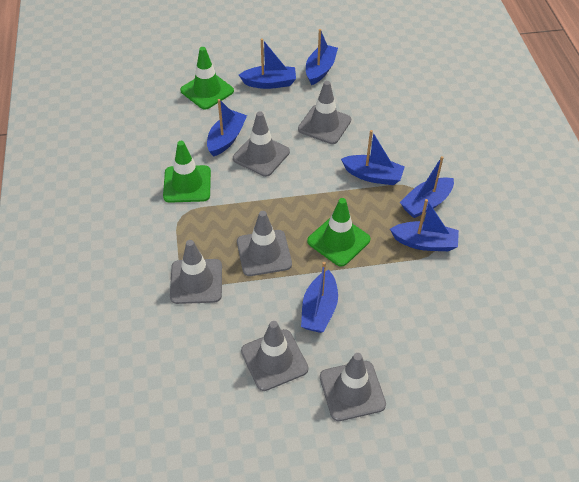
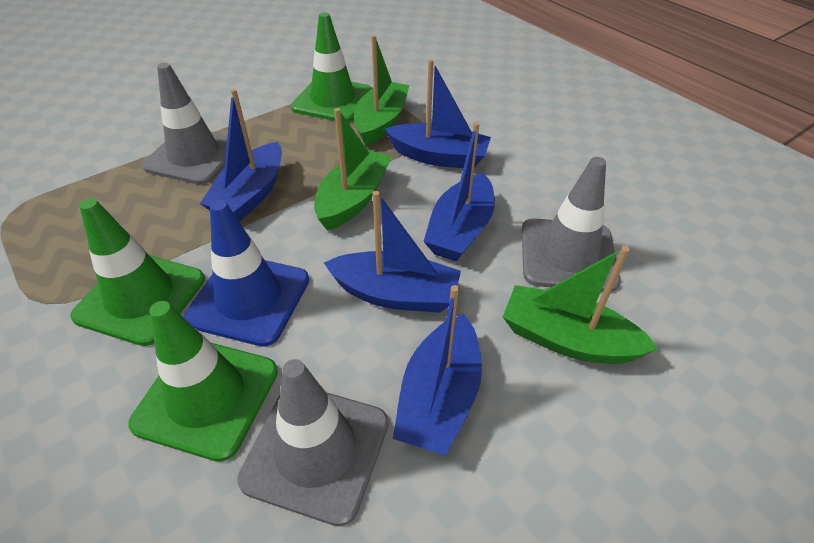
blue boat: [207,99,247,157] [239,38,296,89] [301,262,338,333] [306,29,338,85] [341,130,405,185] [390,199,459,251] [400,156,454,218] = 7 -> [200,89,282,222] [324,191,461,313] [385,59,491,168] [393,285,482,456] [423,122,495,262] = 5
blue traffic cone: none = 0 -> [184,200,309,347] = 1
green boat: none = 0 -> [314,108,392,231] [354,35,410,146] [503,246,658,364] = 3
grey traffic cone: [170,240,222,304] [233,111,290,177] [237,211,292,276] [241,321,309,391] [298,81,351,144] [320,353,386,421] = 6 -> [142,63,228,185] [237,359,388,526] [522,157,620,292] = 3

